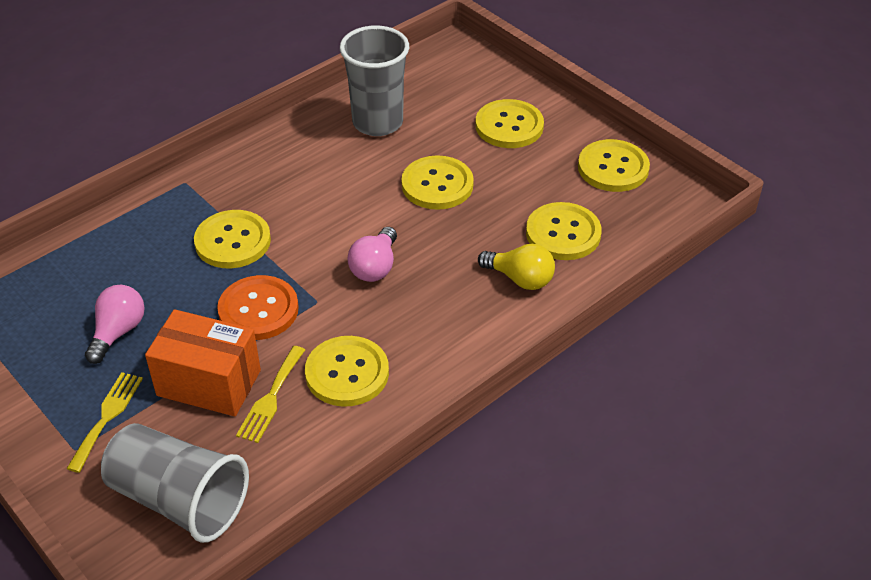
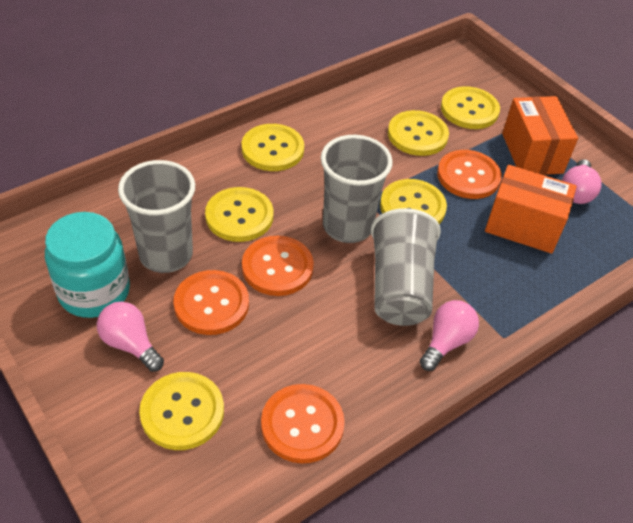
grey cup: [101,423,249,543] [340,26,409,136] = 2 -> [118,160,195,273] [321,135,393,243] [371,208,441,326] = 3
orange box: [145,309,261,416] = 1 -> [485,165,577,253] [502,96,578,175] = 2
orange button: [217,275,299,340] = 1 -> [174,270,249,335] [242,236,314,296] [261,384,345,463] [437,150,502,199] = 4
pink light bulb: [85,285,145,364] [348,227,397,282] = 2 -> [97,302,164,372] [420,300,479,371] [562,159,602,204] = 3
turquoise jar: none = 0 -> [45,212,130,318] = 1
yellow fork: [66,372,143,473] [236,346,305,443] = 2 -> none = 0
yellow light bulb: [478,244,555,290] = 1 -> none = 0

